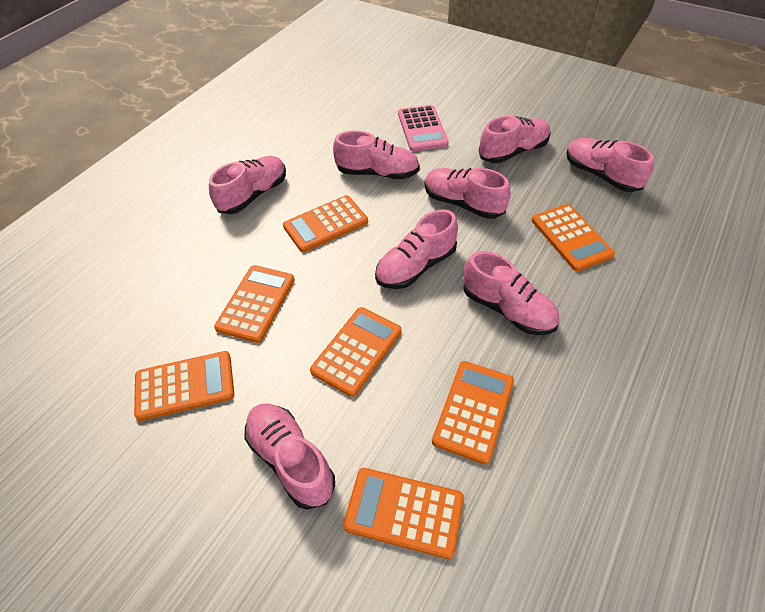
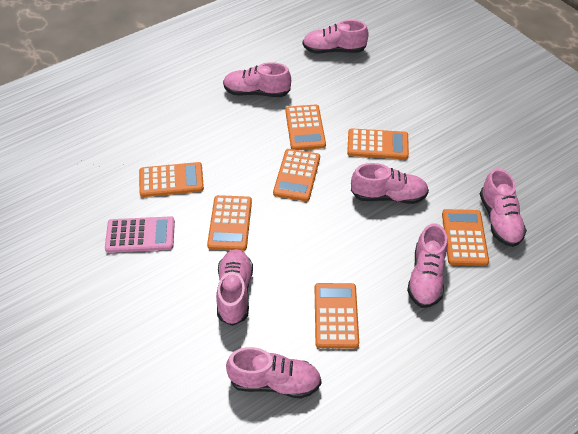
pink shoe: [209,156,286,214] [244,404,335,510] [333,131,420,179] [375,209,458,289] [425,168,511,219] [463,251,560,335] [479,116,551,163] [567,138,654,192] = 8 -> [216,249,253,326] [223,62,291,97] [226,347,322,399] [302,20,369,54] [351,163,429,204] [407,223,448,308] [480,168,527,247] = 7

